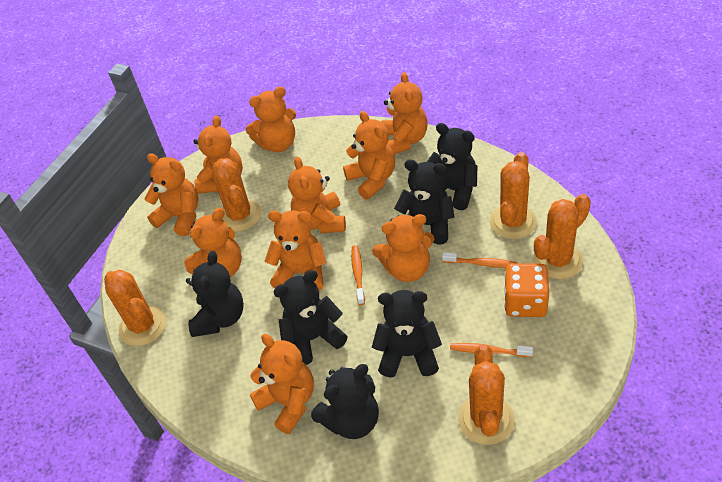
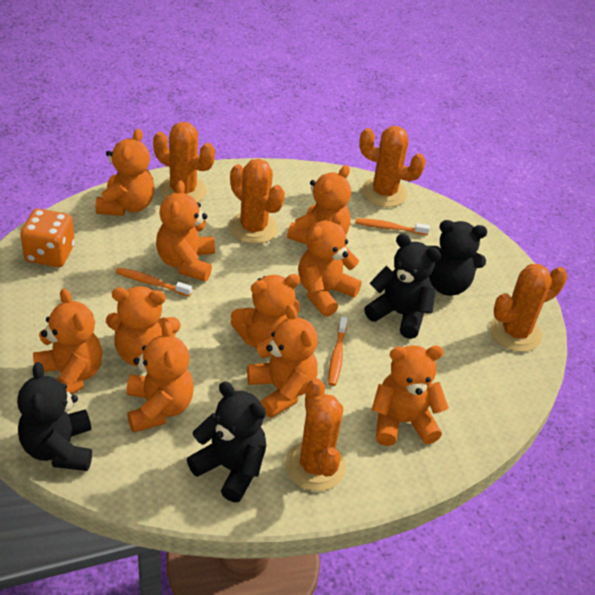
black teddy bear: [186,251,244,337] [273,270,348,365] [311,364,379,439] [372,290,442,378] [394,160,455,245] [427,123,477,210] = 6 -> [17,362,92,471] [187,382,266,502] [364,234,441,339] [428,220,487,296] = 4

